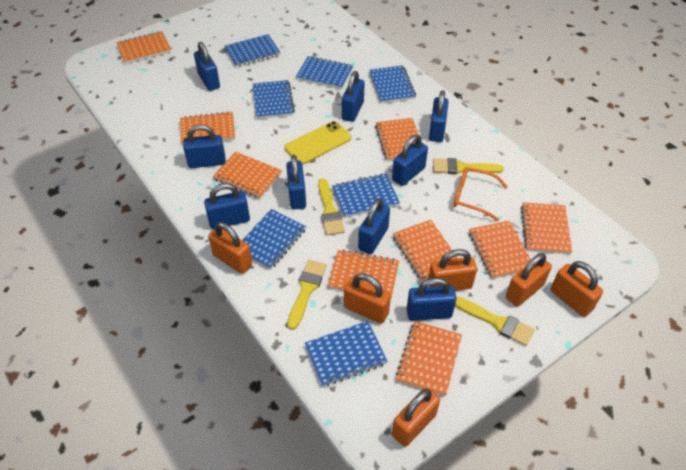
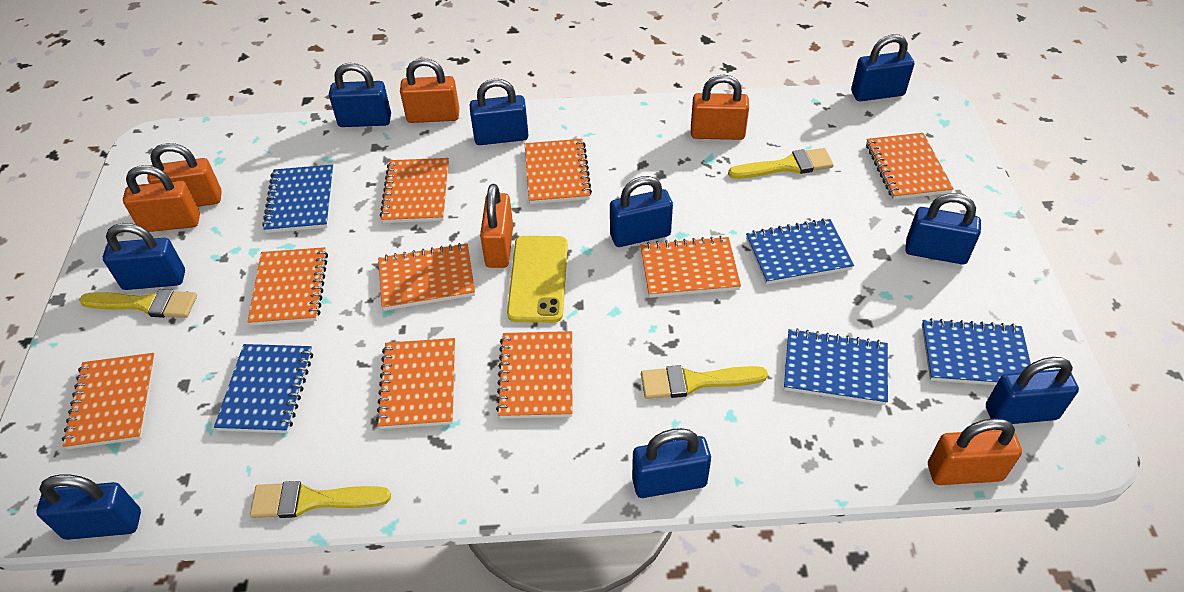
blue notebook: [225,34,281,67] [242,209,306,270] [253,80,295,119] [296,56,353,89] [305,321,388,387] [332,174,400,218] [369,65,416,104] = 7 -> [214,344,313,433] [262,165,334,233] [746,218,854,285] [784,328,888,405] [922,318,1031,385] = 5
orange glasses: [454,167,508,221] = 1 -> none = 0

